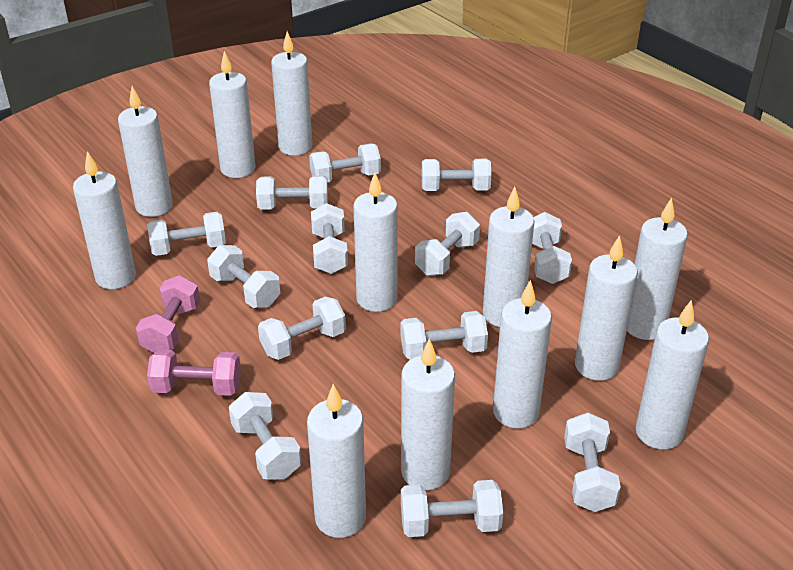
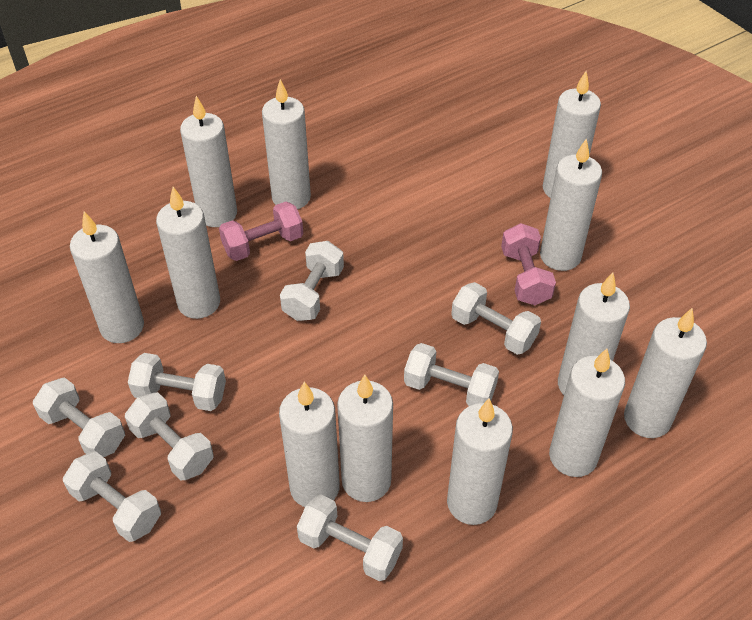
white dumbbell: [147,212,226,256] [207,245,280,308] [229,392,301,479] [256,176,328,210] [258,297,346,360] [309,144,381,182] [311,203,348,274] [401,311,488,360] [401,480,503,537] [415,212,480,276] [422,159,492,191] [532,212,572,284] [564,413,621,512] = 13 -> [33,377,125,457] [63,451,161,542] [125,392,214,480] [128,353,226,411] [280,241,344,321] [297,495,403,581] [404,343,499,406] [451,282,541,355] = 8

